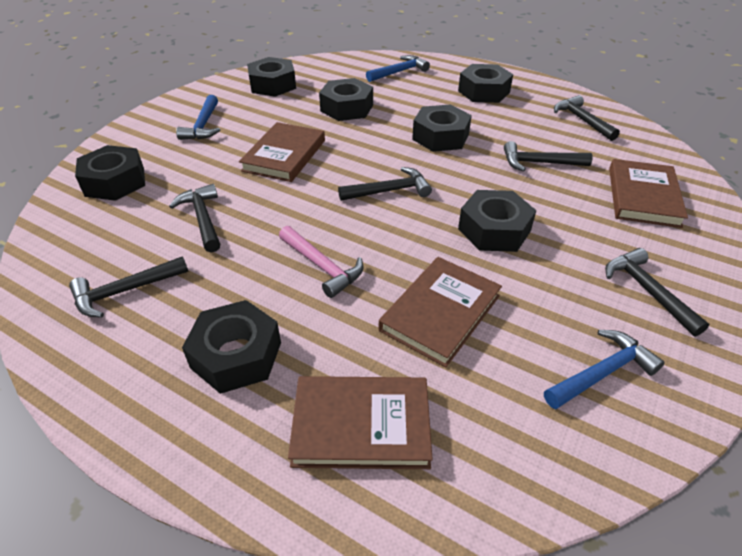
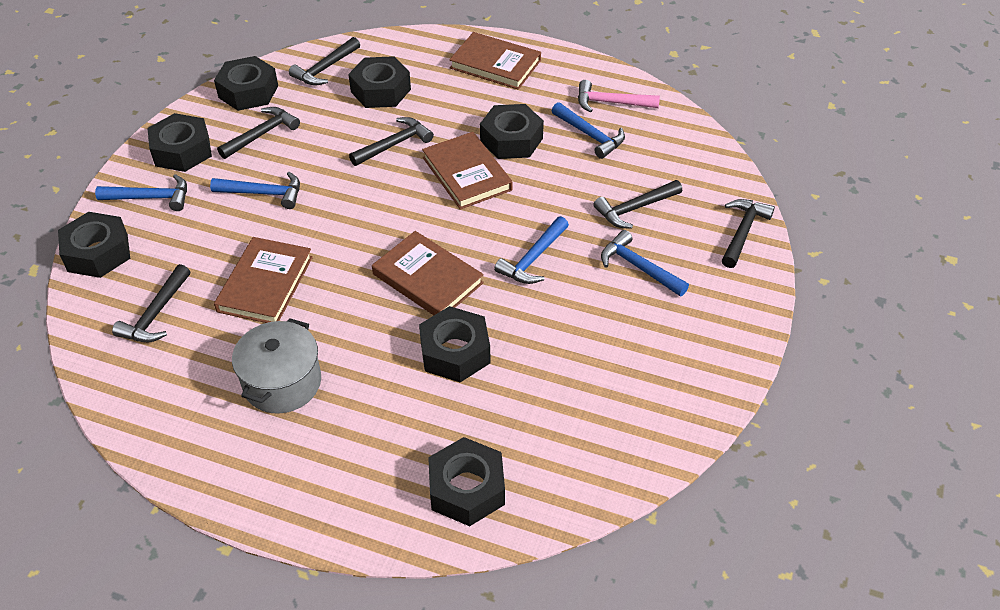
blue hammer: [176,95,220,140] [366,55,430,82] [544,330,665,409] = 3 -> [95,174,187,211] [210,172,300,209] [494,216,569,284] [552,102,625,159] [601,230,689,296] = 5
grey pot: none = 0 -> [232,318,321,413] = 1

